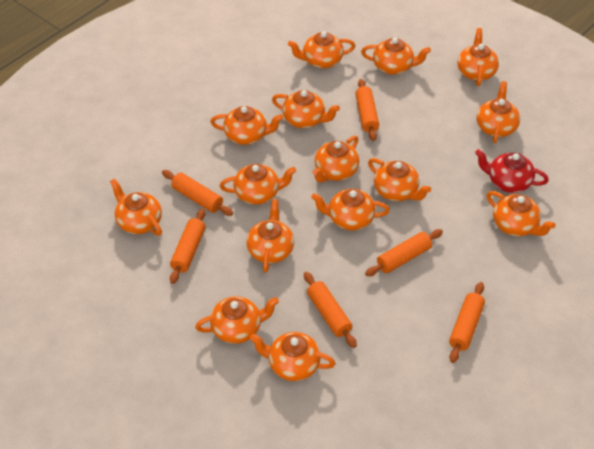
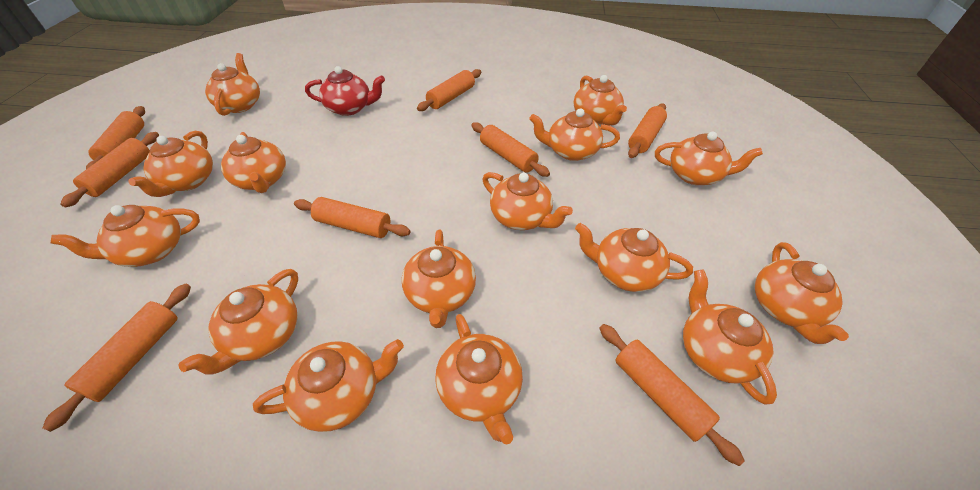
orange rolling pin: [162,170,233,216] [170,208,205,284] [304,272,357,348] [355,79,379,141] [365,229,443,276] [449,282,485,363] = 6 -> [43,284,191,432] [60,132,159,207] [86,106,145,169] [294,197,411,238] [417,69,481,111] [471,122,550,177] [599,324,745,466] [628,103,667,158] = 8

